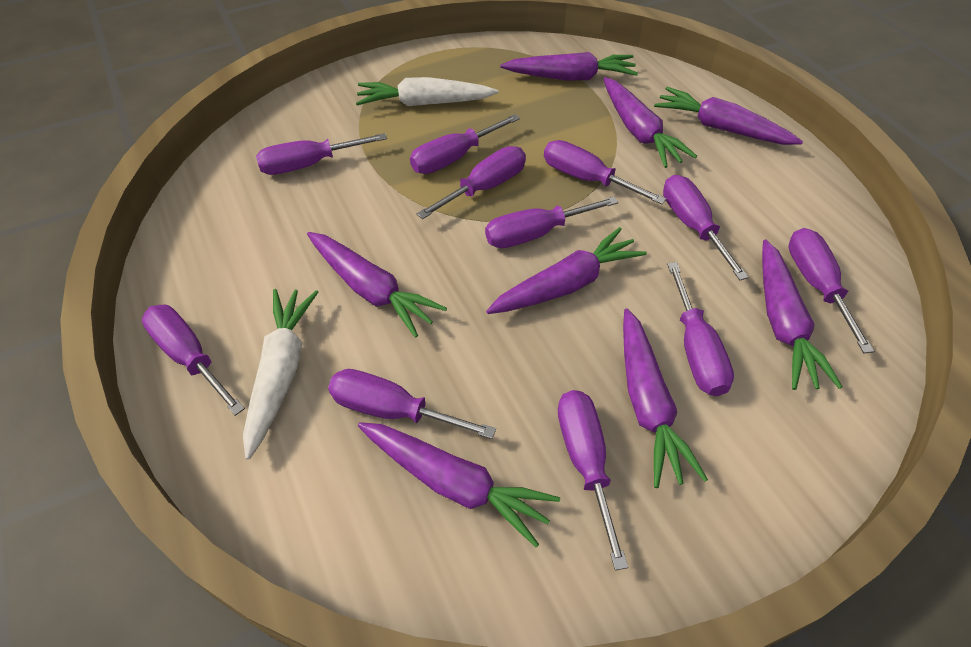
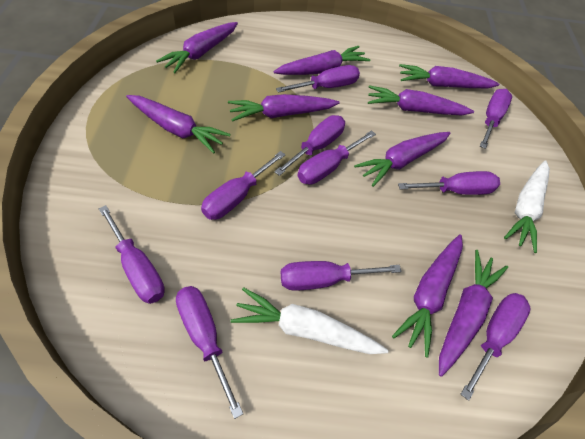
purple carrot: [307,232,447,338] [358,422,560,547] [486,227,647,314] [500,52,638,81] [603,77,697,168] [623,308,708,488] [654,87,803,145] [762,239,843,390] = 8 -> [126,95,230,154] [156,22,238,73] [228,94,340,122] [273,46,370,75] [354,132,450,187] [368,85,474,116] [392,234,463,357] [399,64,500,88] [439,250,508,377] = 9
purple screwdriver: [142,305,245,416] [256,133,387,175] [328,369,496,439] [410,114,520,174] [417,146,526,219] [485,197,619,248] [544,140,666,205] [558,390,628,570] [663,175,749,280] [667,262,734,396] [788,228,874,354] = 11 -> [99,205,165,304] [176,286,243,419] [201,151,286,220] [274,115,345,176] [276,65,360,93] [281,261,402,291] [297,130,376,185] [398,171,500,195] [461,293,531,401] [480,89,512,149] = 10

